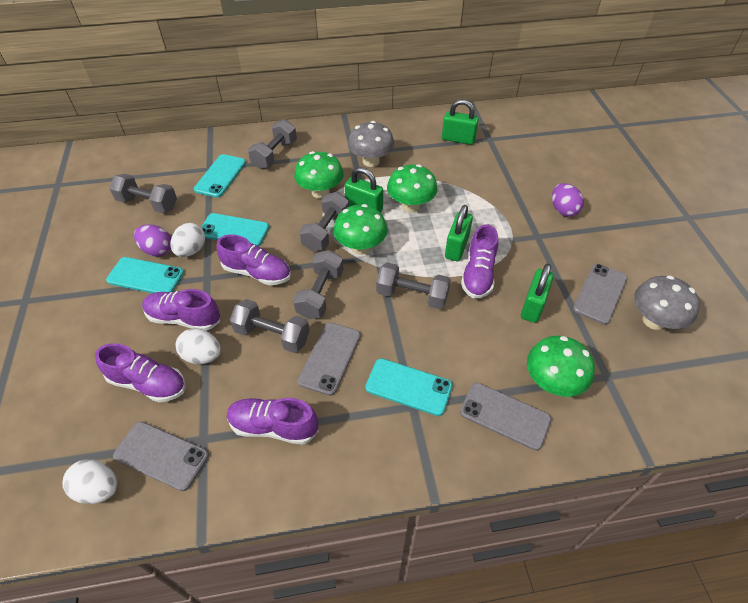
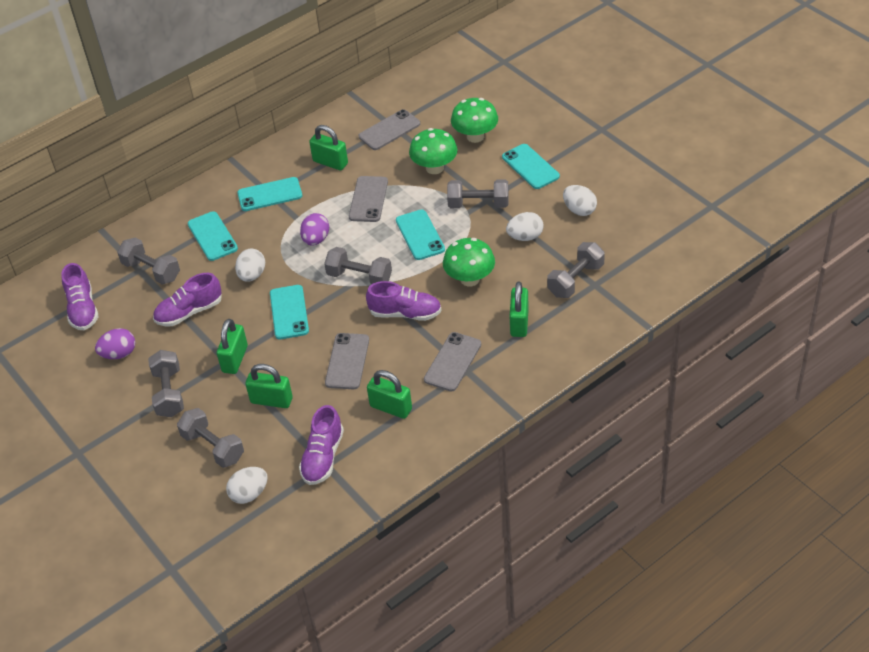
green mushroom: [294,151,344,199] [333,204,387,255] [387,164,437,212] [527,336,595,397] = 4 -> [409,128,458,174] [443,238,495,286] [451,98,498,143] = 3
green padlock: [345,167,383,213] [442,99,479,145] [445,205,473,261] [521,263,554,323] = 4 -> [217,319,248,374] [245,364,293,408] [309,125,348,170] [367,370,412,419] [510,282,529,337] = 5
grey mushroom: [348,121,394,167] [634,275,700,330] = 2 -> none = 0
purple shoe: [95,343,186,402] [142,289,220,331] [216,235,291,285] [227,398,319,445] [461,224,498,299] = 5 -> [61,263,99,330] [153,273,222,326] [299,405,344,485] [366,281,442,321] = 4
turquoise phone: [106,257,184,293] [194,154,246,198] [201,213,269,246] [365,358,453,416] = 4 -> [188,211,238,261] [237,177,302,211] [270,285,309,339] [396,209,445,260] [502,144,560,189] = 5
white egg: [62,459,117,504] [170,223,205,257] [176,328,221,364] = 3 -> [226,467,267,504] [235,249,265,282] [506,212,544,241] [563,185,597,216] = 4

